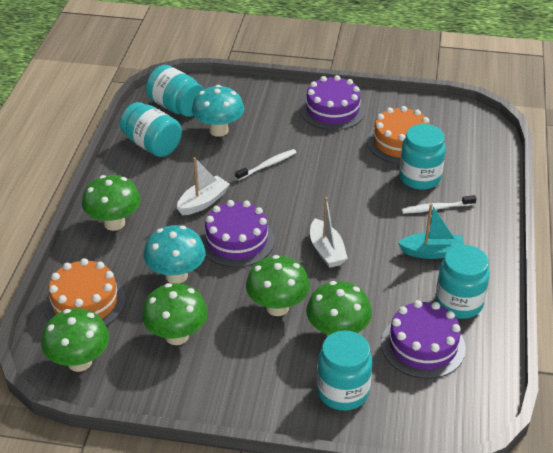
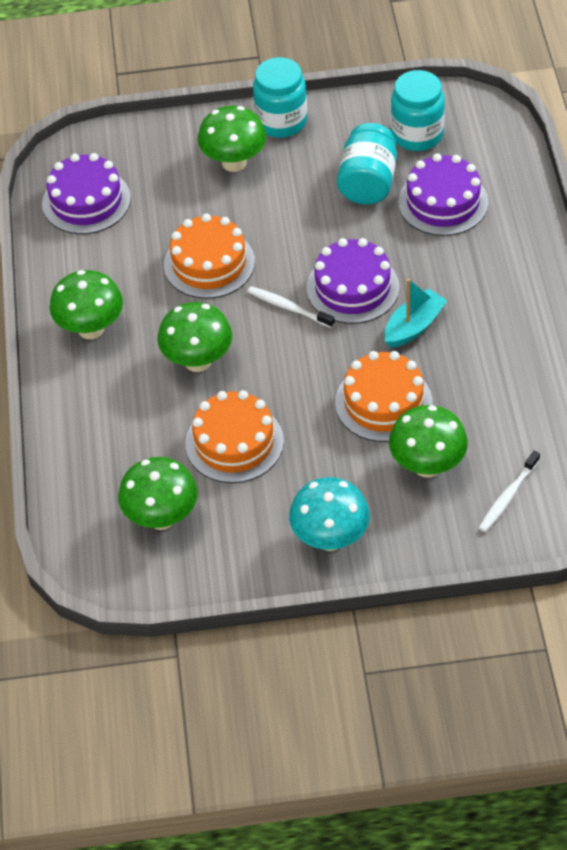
orange cake: [44,258,126,326] [367,106,430,164] = 2 -> [164,213,255,299] [185,390,284,483] [335,351,433,442] = 3
turquoise jar: [120,102,182,157] [146,65,204,117] [317,331,372,411] [399,124,446,190] [435,245,490,319] = 5 -> [253,57,307,138] [337,123,397,205] [391,70,445,151] = 3
turquoise mushroom: [143,225,206,283] [192,85,244,137] = 2 -> [289,477,370,551] = 1
white boat: [177,157,230,215] [310,197,348,268] = 2 -> none = 0

